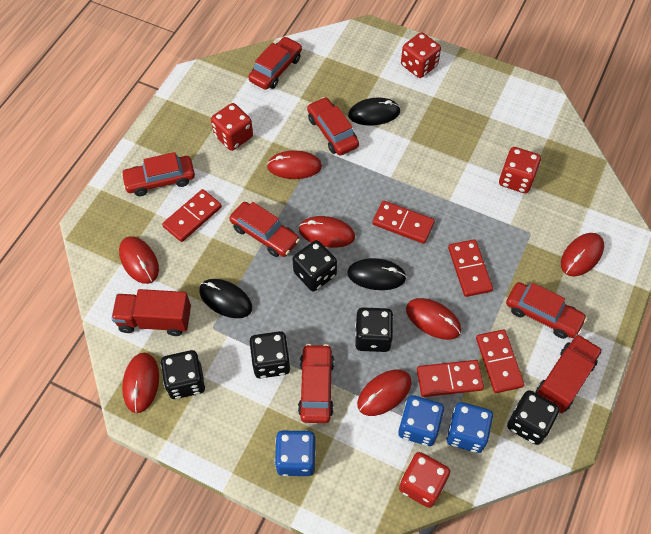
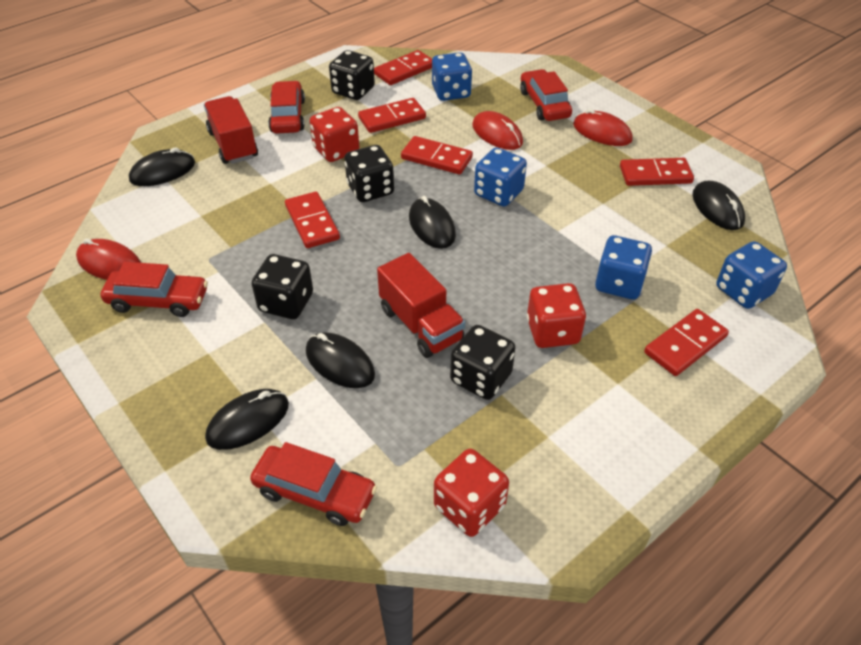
black dice: [161,350,205,399] [250,331,291,379] [293,240,337,291] [355,307,393,352] [507,390,560,445] = 5 -> [252,254,313,319] [329,50,375,100] [344,145,394,202] [450,325,516,400] = 4
black mouse: [199,279,252,318] [347,258,407,290] [348,97,401,126] = 3 -> [129,148,195,186] [205,389,289,450] [306,332,375,388] [409,196,456,249] [692,181,745,230] = 5
blue dice: [275,430,316,476] [398,395,444,446] [446,402,493,453] = 3 -> [432,52,472,101] [474,148,527,207] [595,235,652,300] [716,241,787,309] = 4
red car: [121,152,195,196] [229,202,300,257] [248,37,302,90] [298,344,334,423] [307,97,359,156] [506,282,587,339] = 6 -> [100,262,208,317] [250,442,377,526] [268,81,305,134] [520,69,572,121] = 4
red dice: [211,103,253,151] [399,452,450,508] [401,32,441,78] [499,147,541,193] = 4 -> [309,107,359,162] [434,449,509,537] [527,283,586,348] = 3
red domino: [162,189,222,242] [372,201,435,244] [417,360,484,397] [448,239,493,297] [476,329,524,393] = 5 -> [285,192,340,248] [358,98,426,133] [374,50,432,85] [401,136,473,174] [620,158,694,186] [644,309,729,376] = 6
red mouse: [119,236,159,284] [122,353,159,413] [267,150,322,179] [299,216,355,248] [357,370,412,416] [406,298,461,340] [561,233,604,277] = 7 -> [76,239,141,280] [472,111,523,150] [573,109,633,146] = 3

